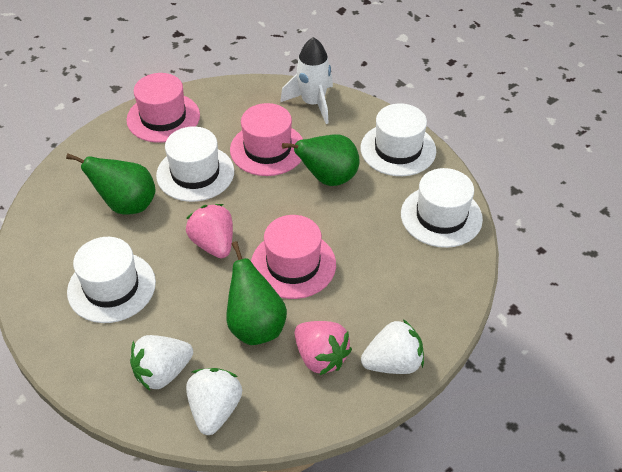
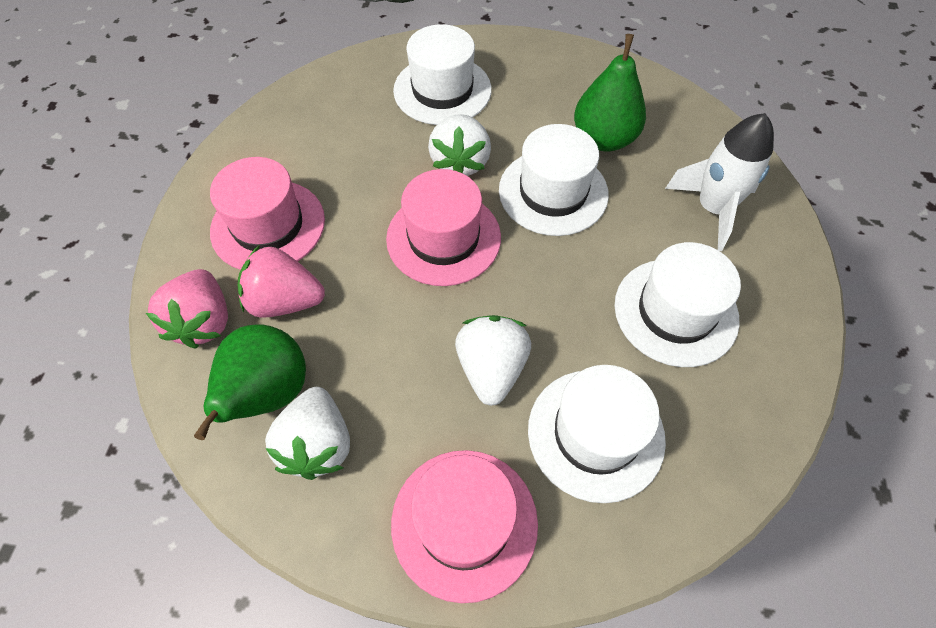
green pear: [66,153,156,214] [226,241,287,345] [282,134,360,186] = 3 -> [194,324,306,440] [574,34,646,151] = 2

